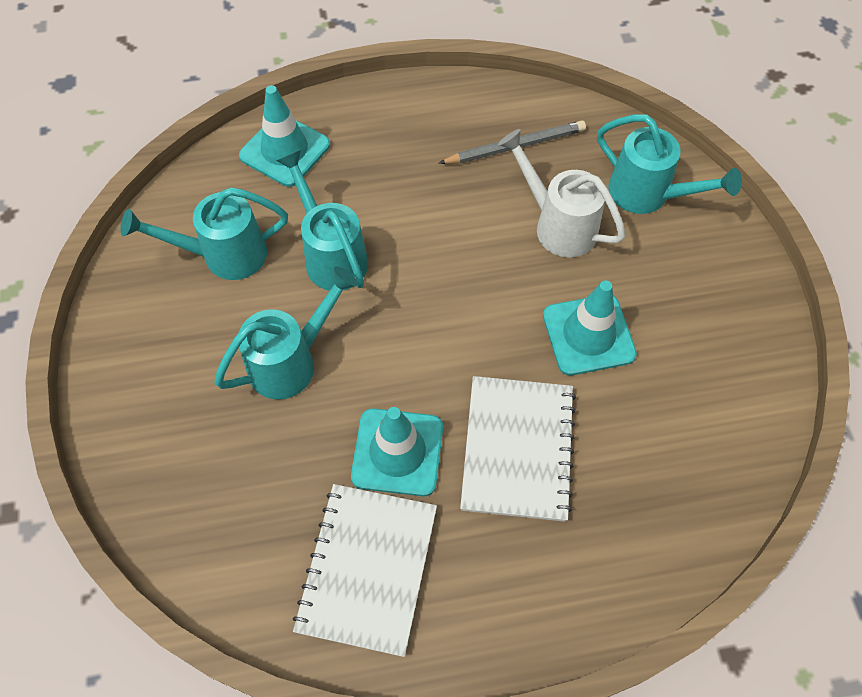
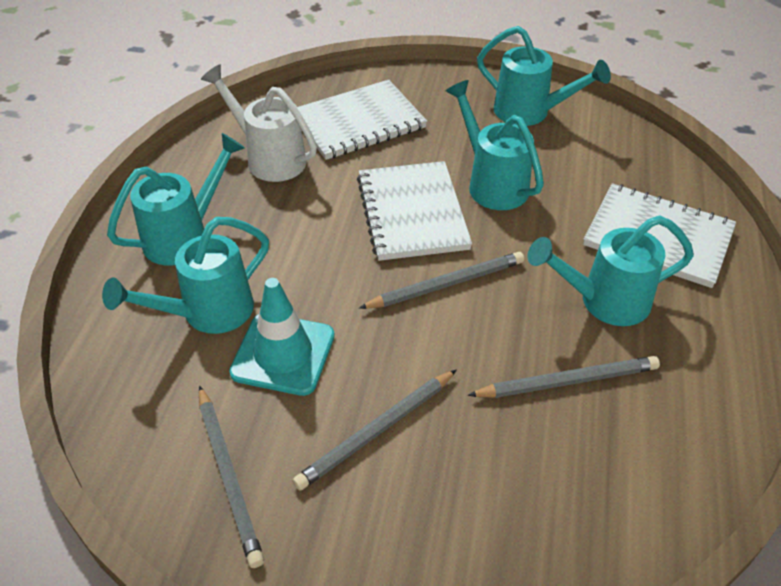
grey pencil: [439,121,586,164] = 1 -> [199,385,264,568] [293,369,457,490] [359,252,524,309] [468,356,660,398] = 4
turquoise traffic cone: [239,85,330,187] [351,407,443,496] [543,281,637,376] = 3 -> [229,278,335,396] = 1
turquoise watering can: [120,187,288,280] [214,267,358,400] [276,150,368,291] [597,114,742,214] = 4 -> [102,217,269,334] [107,133,245,266] [446,80,544,210] [477,26,611,126] [528,216,694,326] = 5
white notebook: [293,484,437,657] [460,376,576,522] = 2 -> [297,80,427,160] [357,161,472,261] [583,183,736,288] = 3

